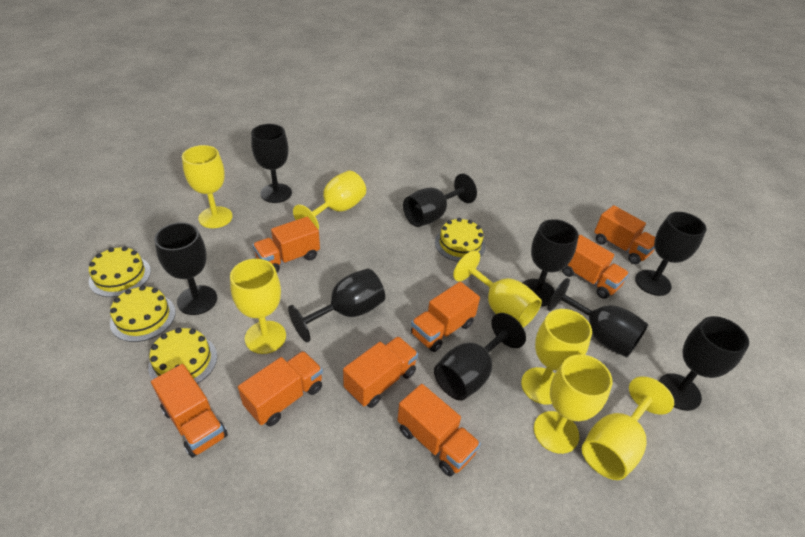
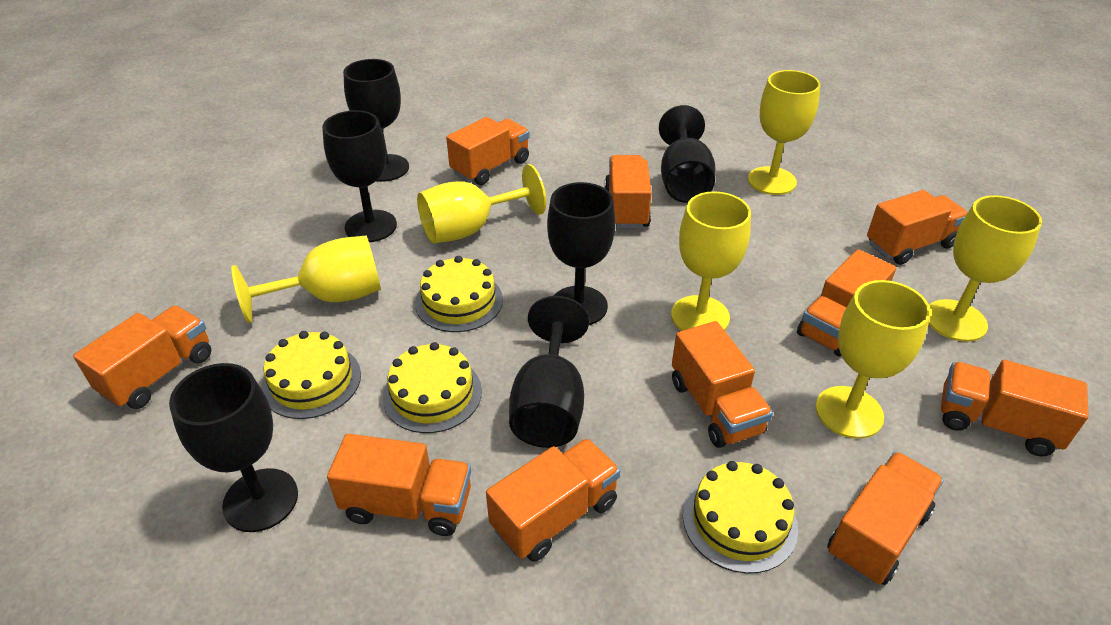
black goblet: [154,222,217,315] [251,124,292,203] [288,268,385,342] [403,173,477,227] [434,313,526,401] [523,219,579,306] [547,278,649,357] [635,212,707,296] [659,316,749,411] = 9 -> [169,363,298,532] [322,110,397,242] [343,59,409,182] [509,296,589,448] [547,182,615,325] [659,105,716,203] = 6
orange truck: [151,364,228,458] [238,351,323,427] [253,217,320,272] [343,336,418,408] [397,384,481,476] [411,282,480,352] [562,235,629,299] [594,205,655,264] = 8 -> [73,306,211,409] [327,434,471,536] [446,117,530,185] [486,438,620,562] [605,155,652,229] [672,321,773,448] [797,249,896,356] [827,452,944,585] [867,190,967,265] [941,360,1089,456] = 10
yellow goblet: [182,145,233,228] [230,259,286,354] [293,171,366,230] [453,250,542,327] [521,309,592,405] [534,354,613,454] [582,376,674,480] = 7 -> [231,235,381,323] [417,164,546,244] [671,191,751,331] [748,70,820,195] [816,280,931,439] [929,195,1042,342] = 6

